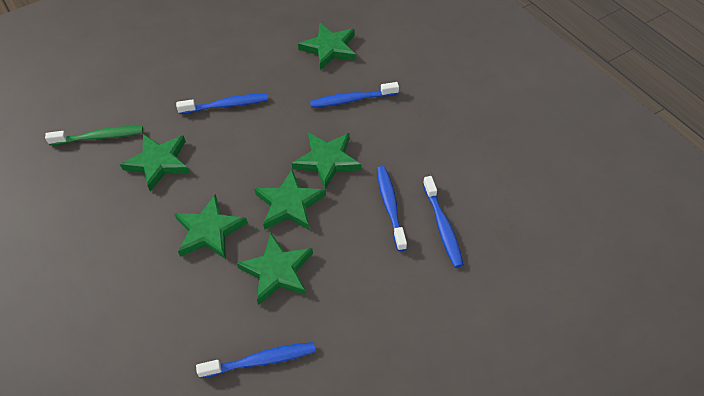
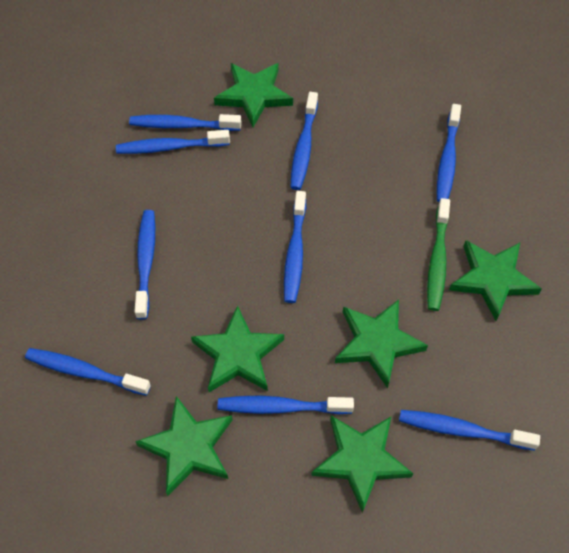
blue toothbrush: [176,94,268,114] [196,342,316,378] [310,82,399,108] [377,166,407,251] [423,176,464,268] = 5 -> [25,348,151,396] [116,130,230,154] [129,114,241,131] [134,210,155,319] [218,395,354,414] [284,191,306,303] [290,92,318,190] [399,410,540,451] [437,104,461,202] = 9

